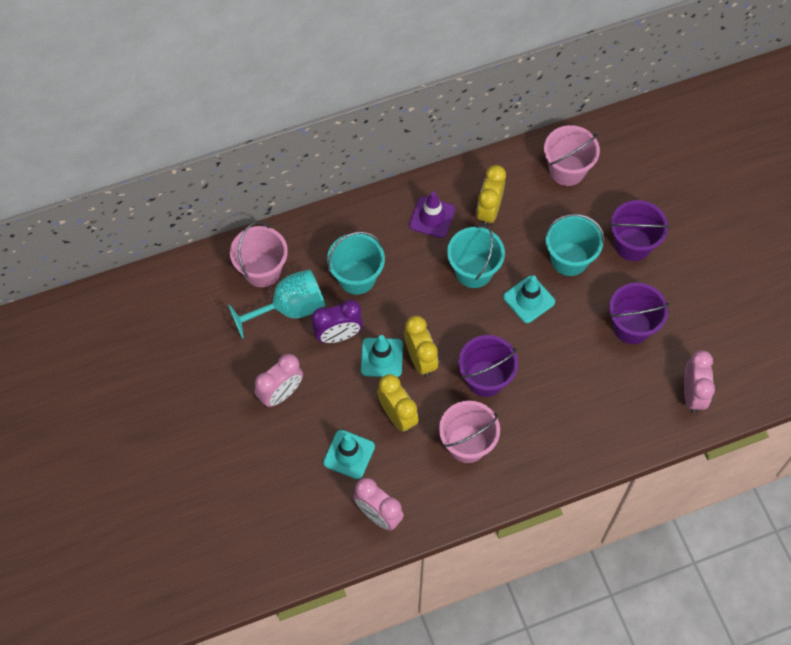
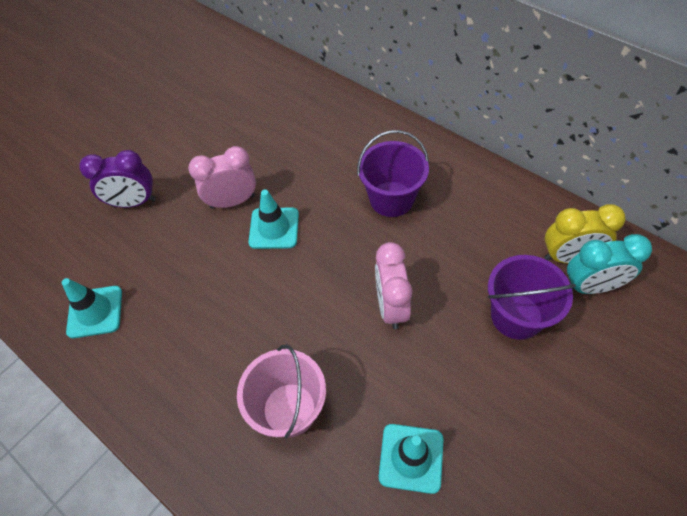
pink bucket: [230,222,288,287] [439,401,500,463] [544,125,600,186] = 3 -> [237,344,326,438] = 1
pink clock: [255,354,303,407] [353,478,404,531] [684,350,715,413] = 3 -> [188,146,256,209] [375,242,412,329] = 2
purple bucket: [458,335,518,397] [609,283,669,344] [610,200,669,261] = 3 -> [357,130,429,217] [488,255,576,340] = 2
purple traffic cone: [409,191,455,238] = 1 -> none = 0
turquoise bucket: [327,231,385,295] [447,223,505,288] [545,214,604,276] = 3 -> none = 0
turquoise clock: none = 0 -> [567,234,652,294] = 1
turquoise goblet: [228,269,325,339] = 1 -> none = 0
yellow clock: [377,374,419,432] [404,316,438,377] [476,165,506,227] = 3 -> [544,204,626,263] = 1

